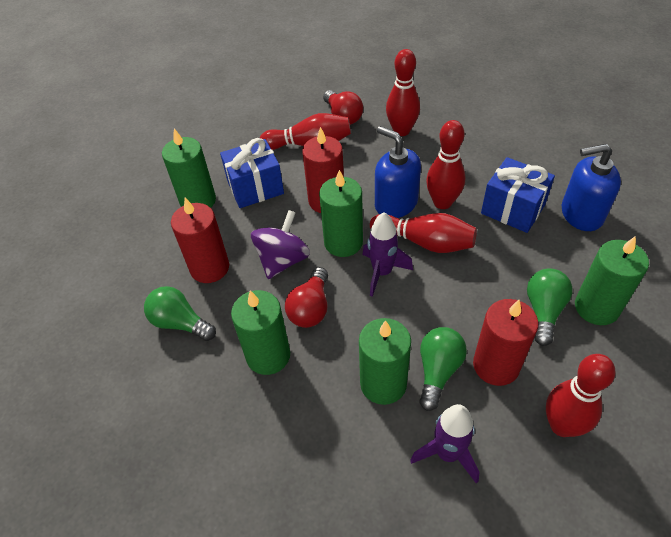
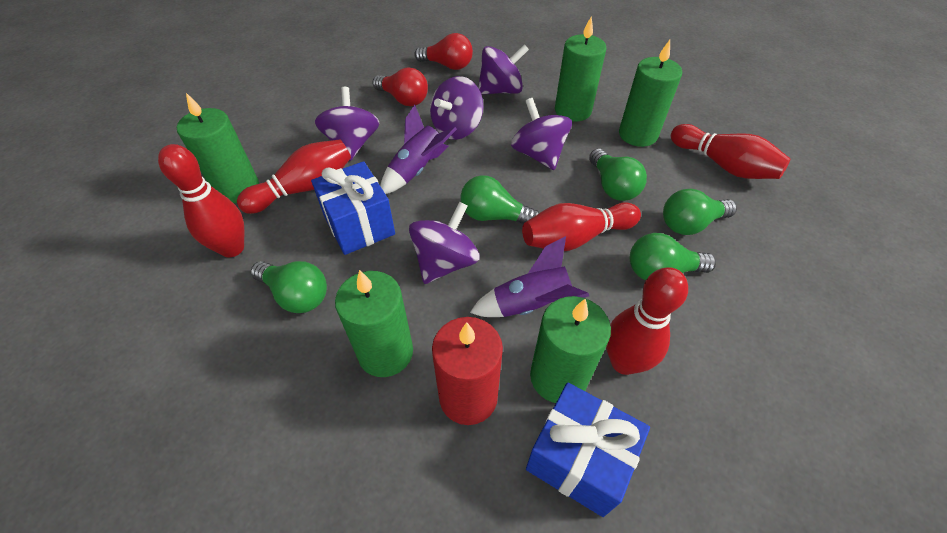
blue soap dispenser: [375,126,421,218] [562,144,621,231] = 2 -> none = 0
green light bulb: [144,286,216,341] [419,327,467,411] [527,268,573,346] = 3 -> [251,261,327,313] [461,175,539,224] [589,149,647,201] [630,233,716,280] [663,189,737,235] = 5
purple spinning top: [251,210,310,279] = 1 -> [315,87,379,161] [409,201,480,284] [430,76,483,140] [478,44,529,95] [511,98,572,170] = 5
red candle: [171,198,229,283] [302,127,344,213] [473,299,539,386] = 3 -> [432,317,503,425] = 1

